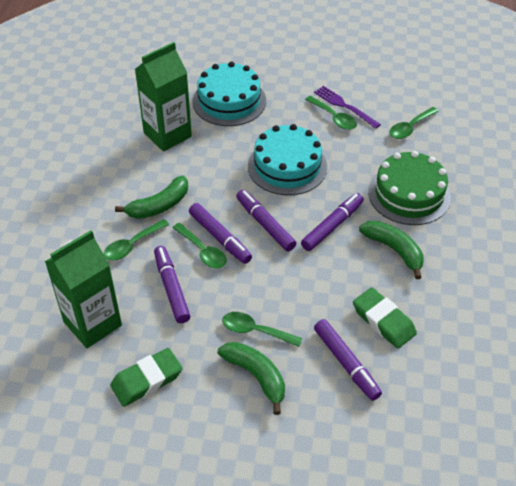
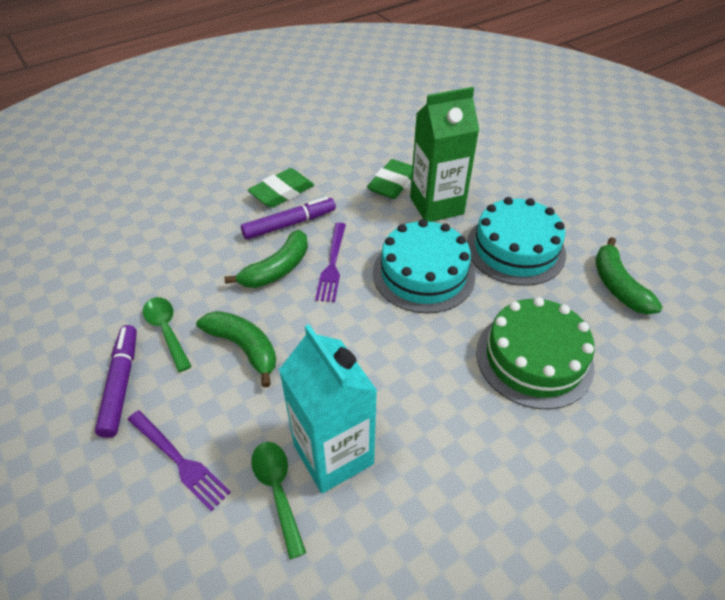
green carton: [45,230,122,348] [135,42,192,151] = 2 -> [410,87,479,222] = 1
green spoon: [104,219,169,261] [172,223,227,269] [222,312,302,347] [305,96,357,130] [389,107,439,139] = 5 -> [143,297,191,372] [251,442,306,559] = 2
purple fork: [314,86,381,129] = 1 -> [128,410,231,511] [315,223,346,302] = 2
purple marker: [154,246,190,323] [189,203,252,264] [236,190,296,251] [301,193,364,251] [314,319,382,401] = 5 -> [95,325,137,438] [241,197,336,239] = 2
turquoise carton: none = 0 -> [279,324,377,493] = 1

